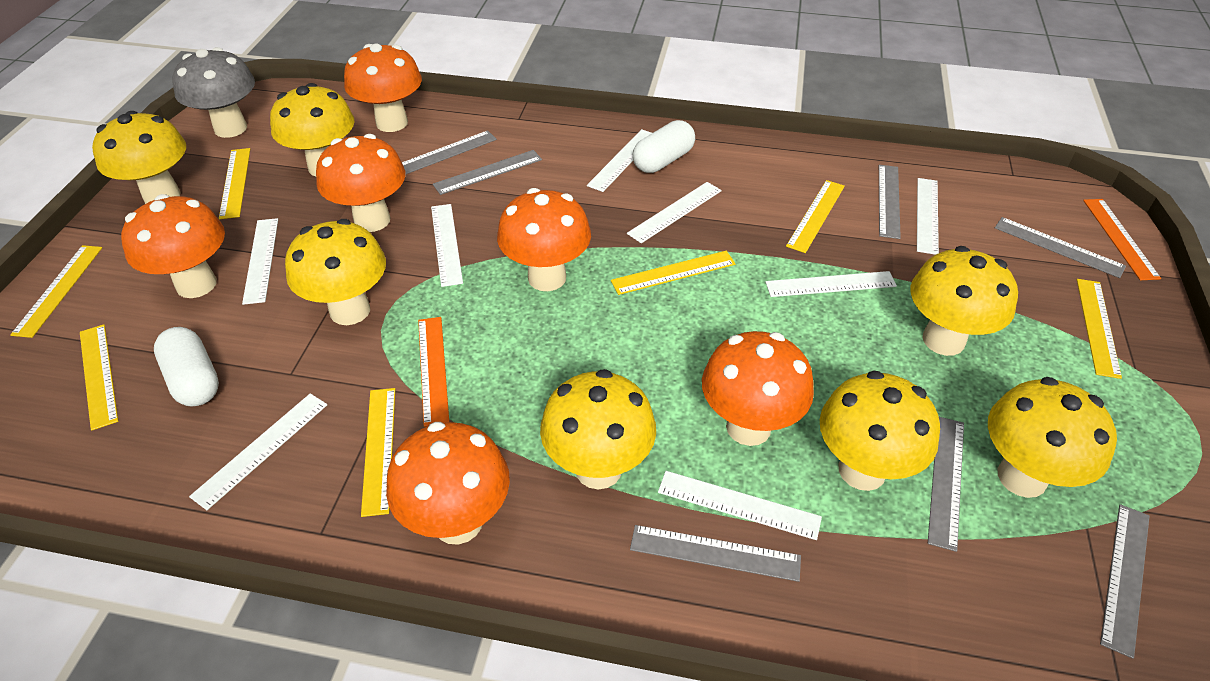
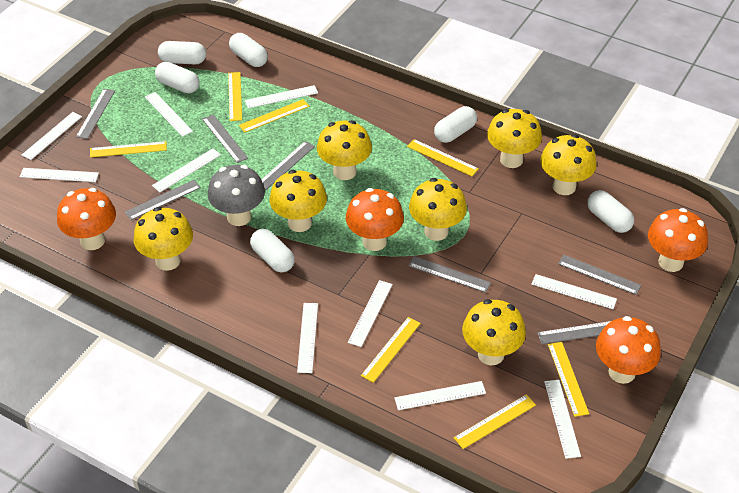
orange mushroom: [121,194,225,298] [316,134,405,232] [344,43,422,132] [386,422,510,545] [497,188,591,291] [702,331,814,446] = 6 -> [57,188,116,250] [346,188,404,251] [596,316,661,384] [648,208,708,272] = 4
orange ruler: [418,317,449,427] [1083,199,1161,280] = 2 -> none = 0
white capsule: [154,327,219,407] [633,120,695,173] = 2 -> [155,62,200,93] [158,41,206,64] [229,33,268,67] [250,229,295,273] [434,106,477,143] [587,190,634,233] = 6
white ruler: [189,393,327,510] [242,218,278,305] [431,204,463,287] [587,129,652,192] [627,182,722,243] [658,471,822,540] [765,271,897,297] [917,178,939,255] = 8 -> [20,168,99,182] [22,112,82,160] [145,92,193,137] [152,148,221,192] [245,85,318,108] [297,303,318,373] [348,280,393,347] [394,381,486,410] [531,274,617,309] [544,380,581,459] = 10

